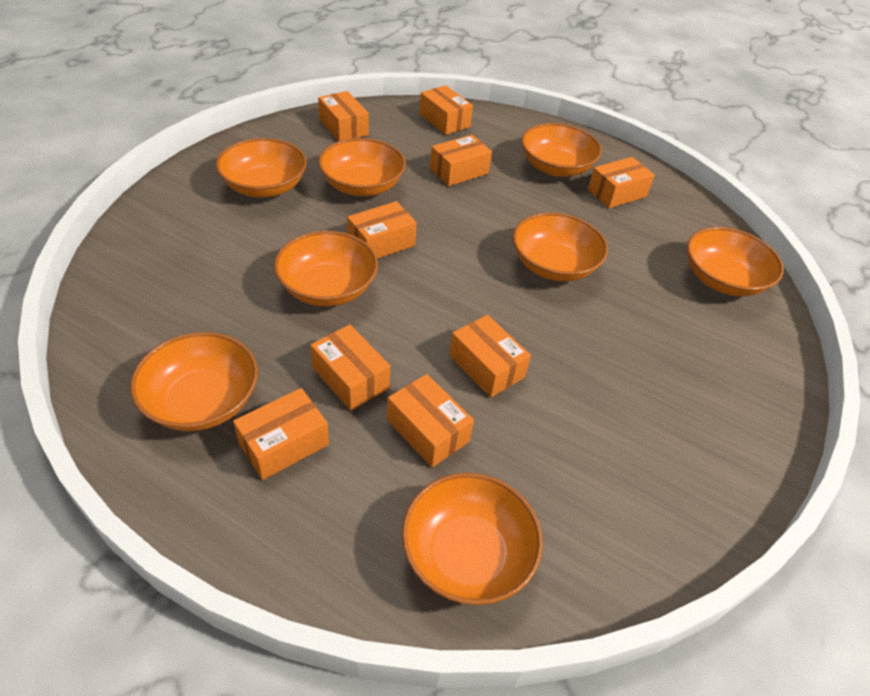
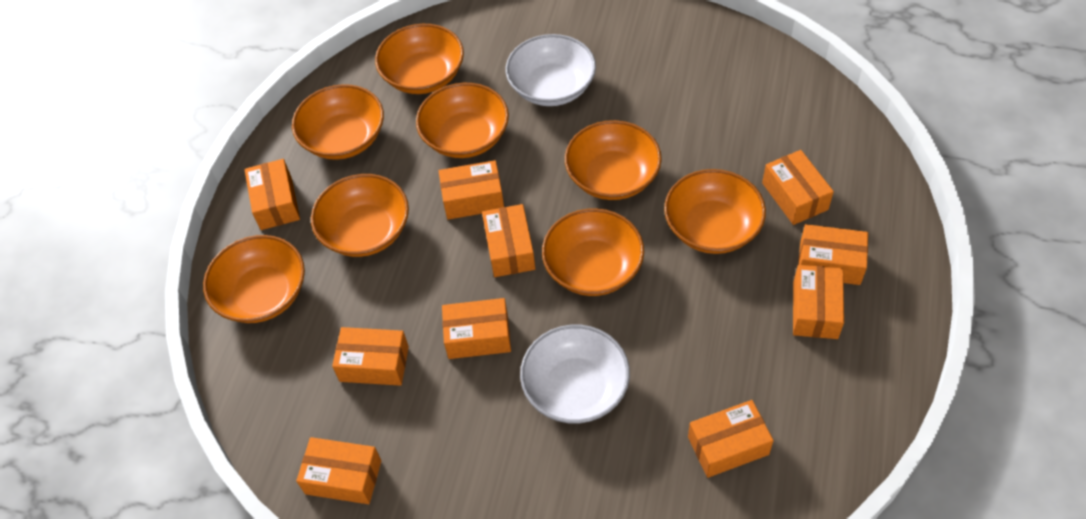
orange box: [233,388,329,480] [310,324,390,411] [318,91,369,141] [347,201,417,259] [387,374,474,467] [419,85,473,135] [430,135,492,186] [449,315,531,398] [588,157,655,208] = 9 -> [244,159,300,230] [296,437,381,504] [332,327,409,386] [439,160,504,220] [442,298,511,359] [482,204,535,277] [688,400,774,478] [762,150,834,225] [793,265,844,339] [799,224,868,285] = 10
white bowl: none = 0 -> [506,34,596,106] [520,325,630,423] = 2

